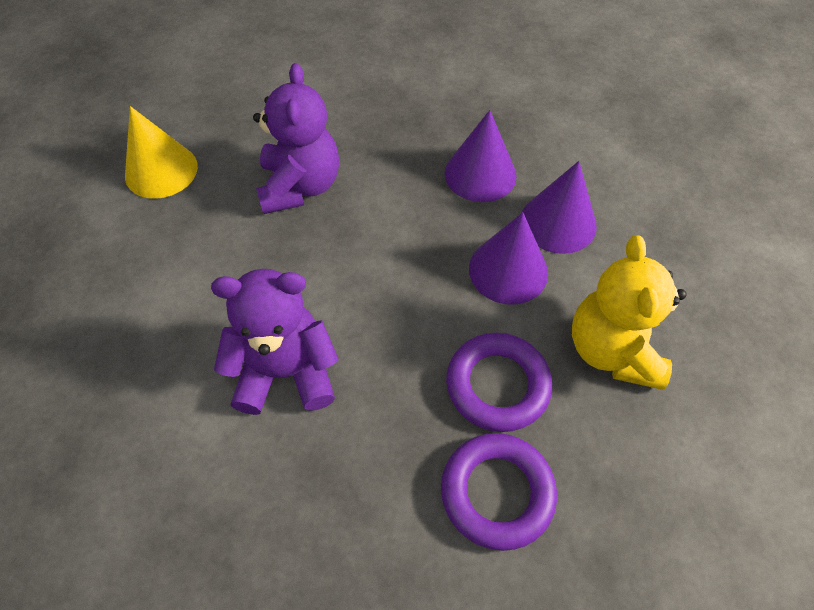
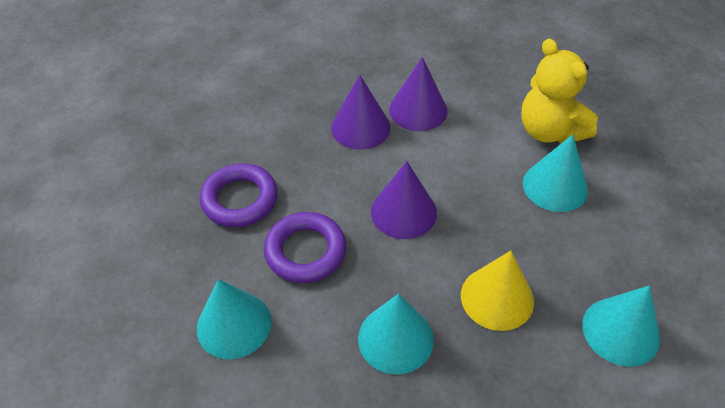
purple teddy bear: [211,269,339,415] [253,63,339,214] = 2 -> none = 0
turquoise cone: none = 0 -> [197,279,271,359] [358,294,434,375] [523,134,588,212] [582,286,660,367] = 4

